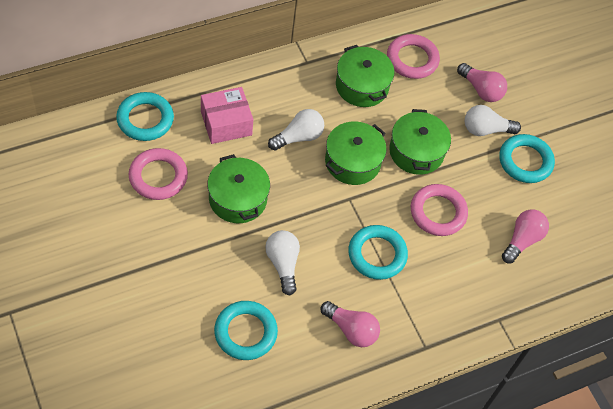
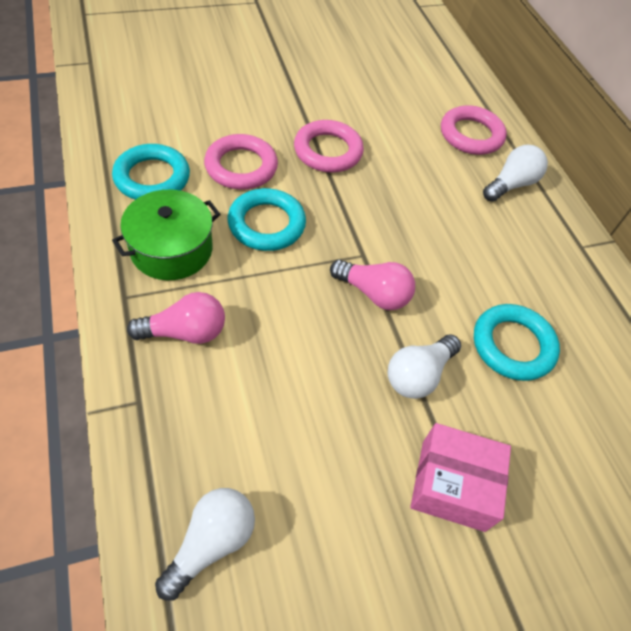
green pot: [207,154,270,223] [325,121,387,185] [336,45,394,107] [389,109,451,175] = 4 -> [112,190,221,280] = 1
pink light bulb: [321,301,380,347] [457,63,507,102] [502,209,549,263] = 3 -> [127,292,225,344] [330,259,415,310] = 2
turquoise ring: [116,92,174,141] [214,301,278,360] [348,225,408,280] [499,134,555,183] = 4 -> [112,144,190,200] [228,188,306,251] [474,304,560,381] = 3

